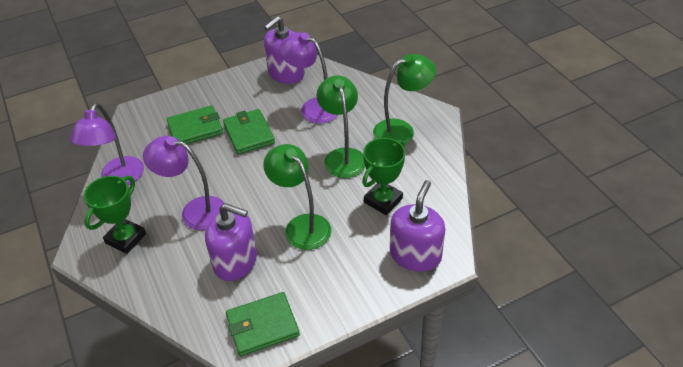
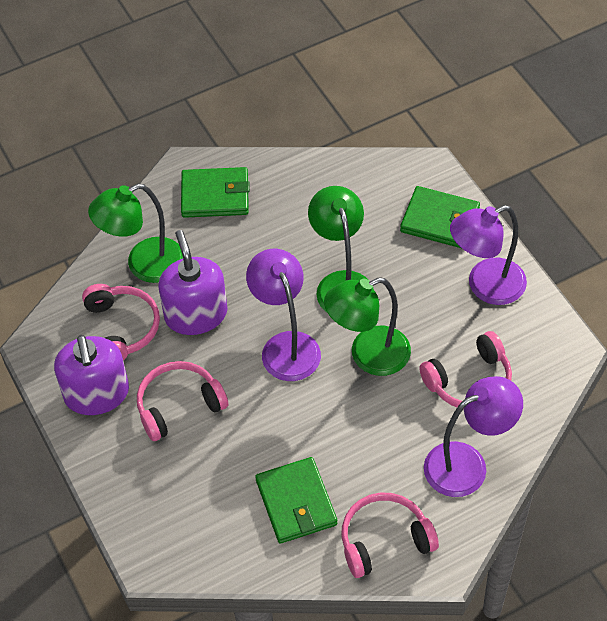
green trophy: [84,176,146,254] [362,138,405,215] = 2 -> none = 0
pink headphones: none = 0 -> [82,284,160,360] [137,361,228,441] [341,493,439,578] [419,331,512,407] = 4
purple soap dispenser: [205,203,257,281] [264,16,305,84] [390,180,446,272] = 3 -> [54,335,129,415] [158,230,228,335] = 2

